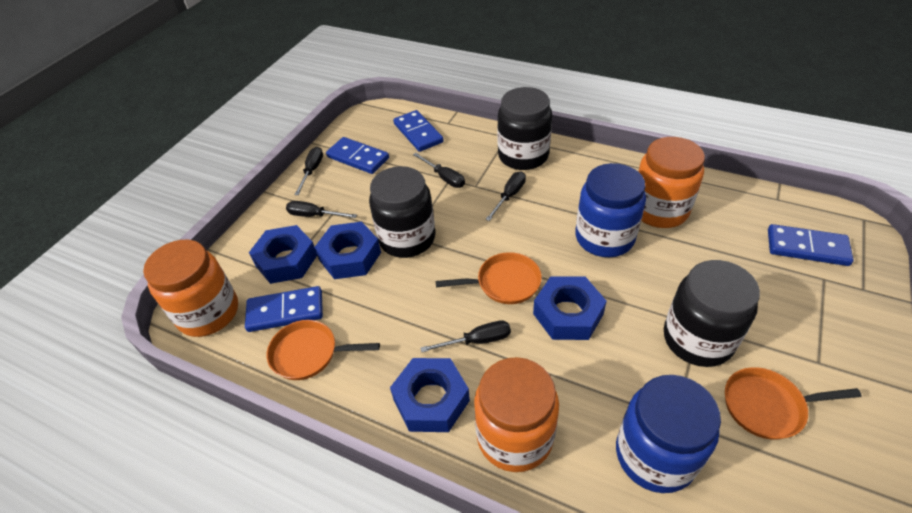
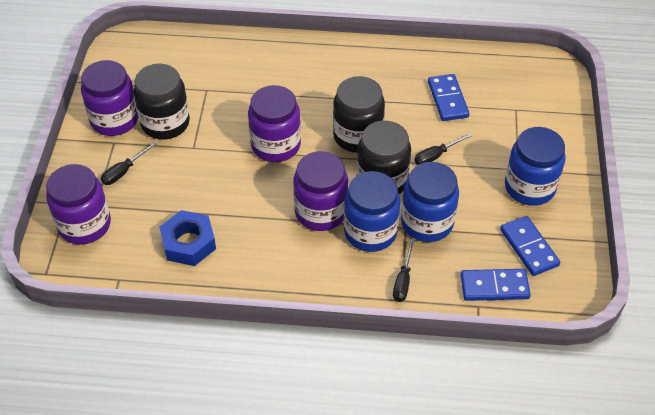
black screwdriver: [286,201,357,218] [294,147,323,195] [413,153,465,188] [421,320,511,352] [486,171,526,221] = 5 -> [101,142,156,185] [393,239,414,302] [414,133,472,165] = 3
blue domino: [245,286,323,332] [326,137,389,174] [393,110,444,152] [768,224,854,266] = 4 -> [428,74,469,121] [461,269,531,301] [500,216,560,276] = 3
blue jar: [575,163,646,257] [616,375,721,493] = 2 -> [344,171,400,252] [401,162,459,242] [505,127,566,206] = 3
blue nut: [249,225,317,284] [314,222,381,279] [390,358,470,432] [533,276,607,340] = 4 -> [160,210,216,266] = 1
orange jar: [143,240,238,337] [474,357,559,472] [638,137,705,228] = 3 -> none = 0
orange pan: [267,320,380,380] [436,252,542,304] [725,367,862,440] = 3 -> none = 0
purple jar: none = 0 -> [46,164,111,245] [81,60,138,136] [248,85,301,162] [293,151,348,231] = 4

